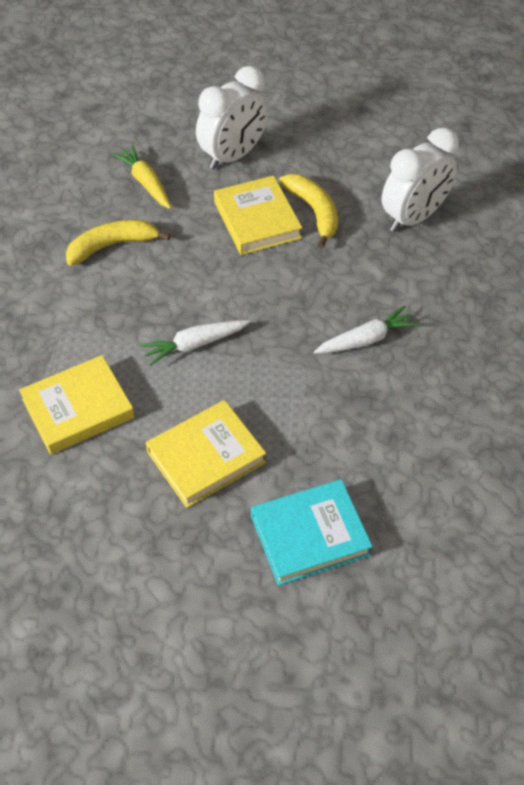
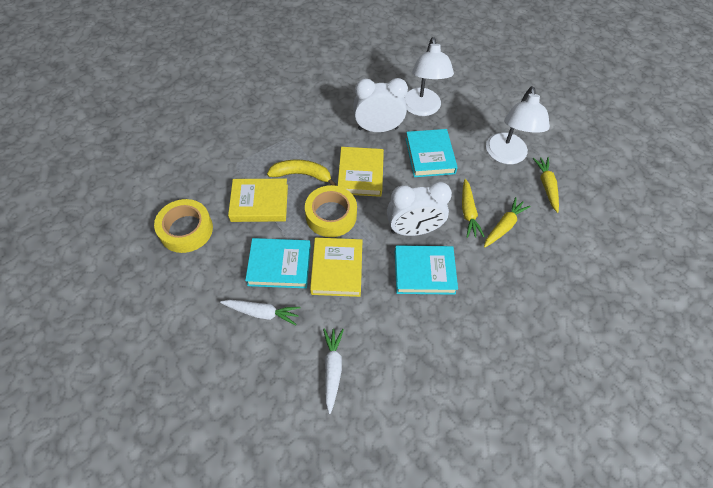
turquoise book: [251,479,373,586] = 1 -> [245,238,311,288] [395,245,458,295] [405,129,458,177] = 3
white lamp: none = 0 -> [405,37,454,116] [486,86,550,164] = 2
yellow banana: [66,220,171,265] [279,174,338,248] = 2 -> [267,159,336,186] = 1
yellow carrot: [112,145,171,209] = 1 -> [462,179,485,238] [484,197,531,248] [533,157,559,213] = 3
yellow tape: none = 0 -> [154,199,213,253] [305,185,357,237] = 2

